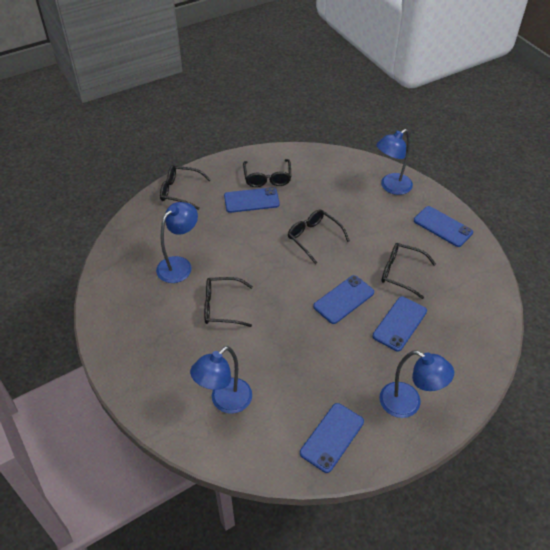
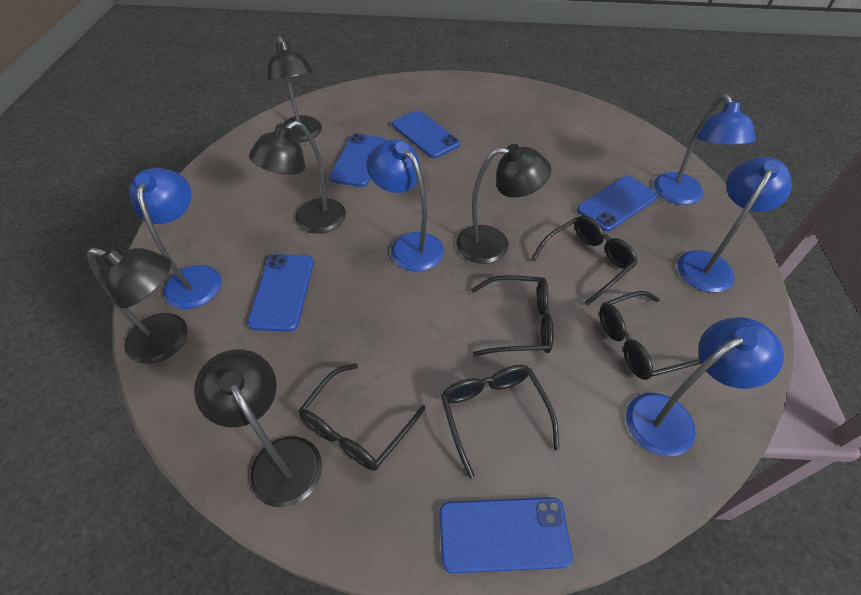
black lamp: none = 0 -> [87,246,188,364] [194,349,322,507] [249,121,346,234] [267,36,322,142] [456,144,551,264] = 5
blue lamp: [156,202,198,283] [190,346,252,414] [376,129,413,195] [380,351,454,418] = 4 -> [129,168,221,309] [366,139,444,272] [626,317,784,456] [654,94,756,205] [677,157,791,292] = 5

